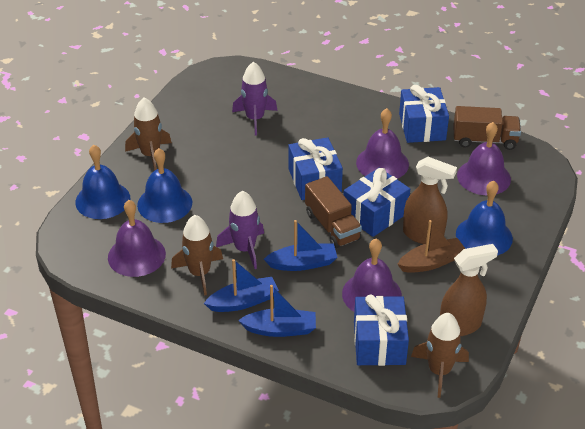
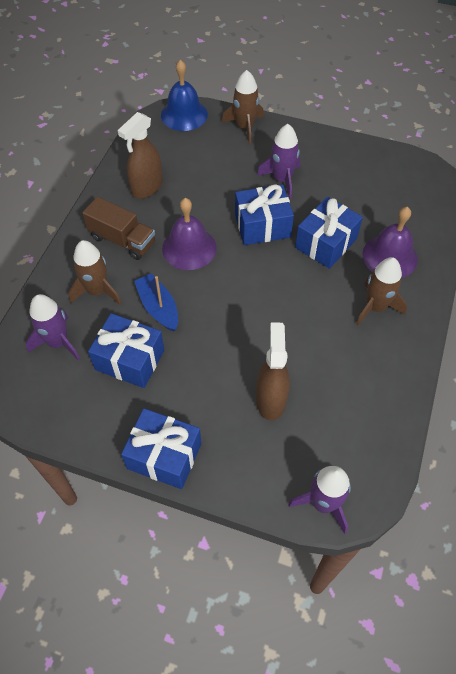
blue bell: [75,145,130,219] [137,148,192,223] [456,181,513,256] = 3 -> [161,60,208,131] = 1
blue boat: [204,259,279,312] [238,285,316,337] [264,220,338,271] = 3 -> [134,273,178,332] = 1
brown boat: [397,220,465,273] = 1 -> none = 0
brown truck: [305,176,362,249] [453,106,521,150] = 2 -> [82,197,155,260] = 1
purple bell: [108,200,166,277] [342,239,402,312] [356,108,409,179] [457,122,511,195] = 4 -> [162,198,216,270] [362,207,418,278] = 2
purple rocket: [216,191,264,269] [232,62,277,135] = 2 -> [26,294,80,361] [257,124,300,199] [288,466,351,534] = 3

